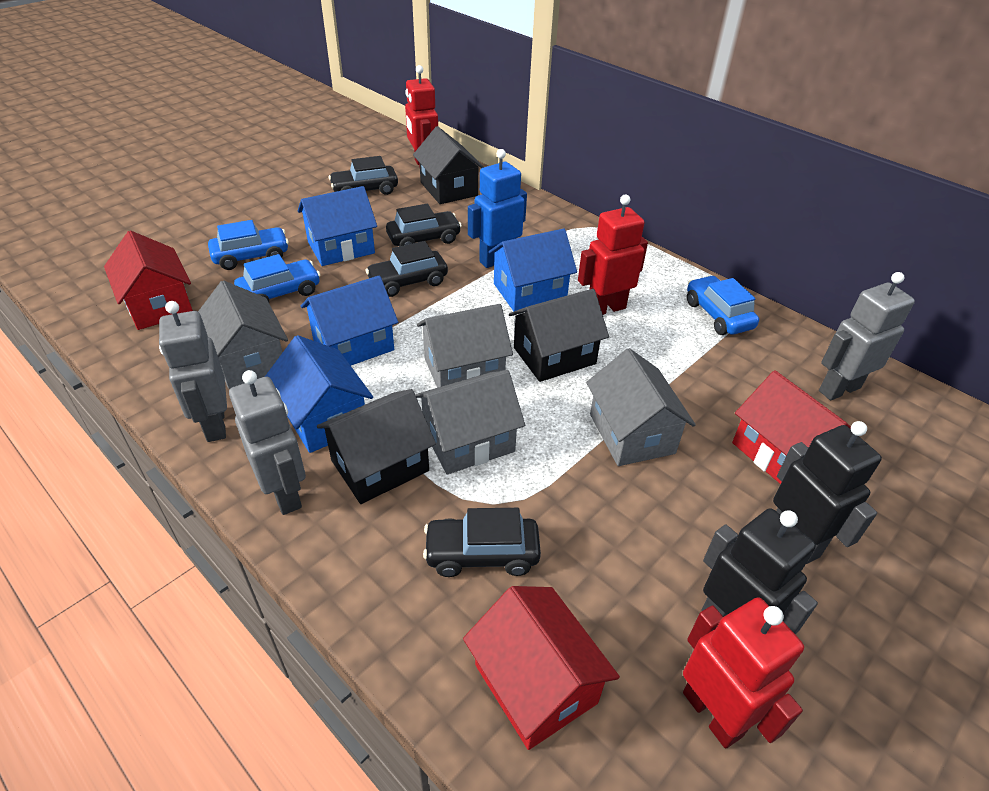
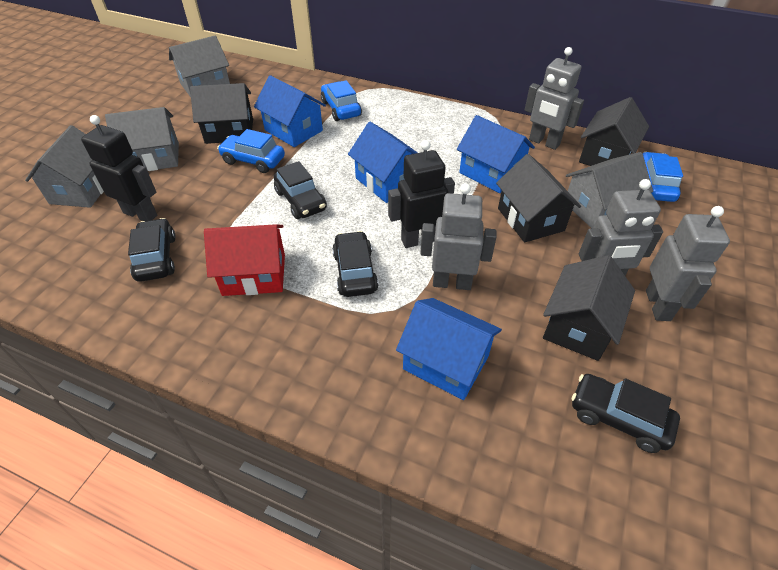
black house: [317,389,436,504] [413,126,484,204] [509,289,609,382] = 3 -> [190,83,253,144] [496,154,581,242] [543,255,635,361] [579,97,649,166] = 4
blue robot: [468,149,527,268] = 1 -> none = 0
grey robot: [159,301,227,442] [229,370,306,515] [819,272,915,400] = 3 -> [420,183,497,290] [525,47,584,150] [579,179,663,275] [646,206,730,321] = 4
red house: [104,231,193,330] [463,586,620,750] [732,370,851,484] = 3 -> [204,224,285,296] = 1
red robot: [405,65,438,168] [578,194,648,315] [683,597,804,749] = 3 -> none = 0

